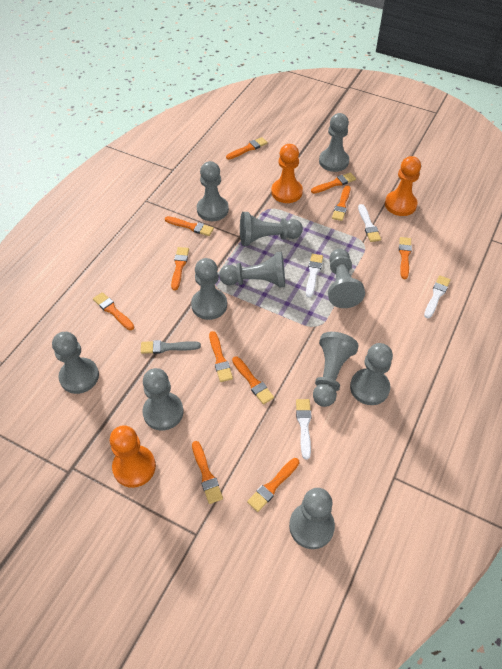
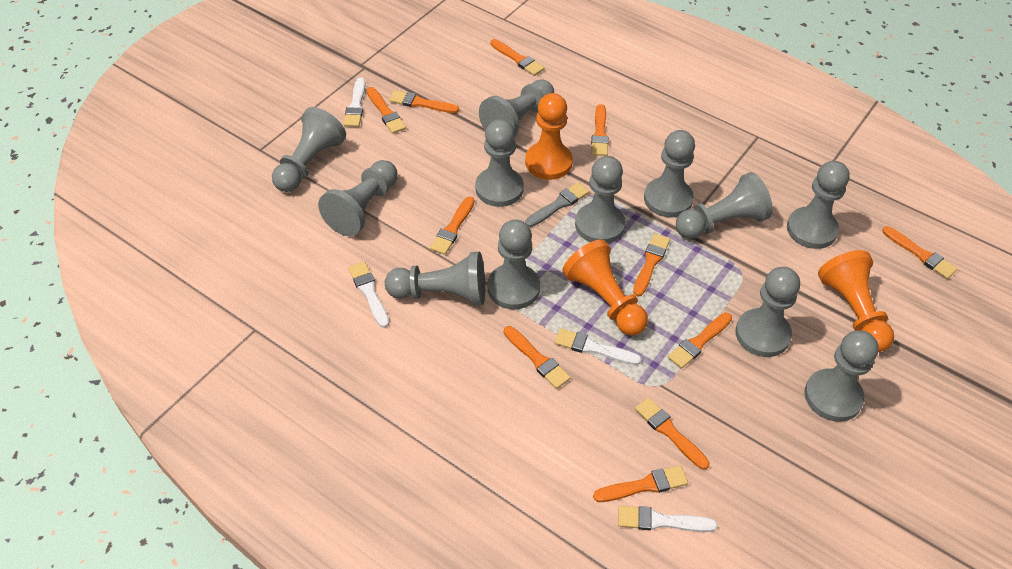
grey pawn: [52,332,99,394] [142,368,183,431] [191,258,227,320] [197,161,229,221] [219,252,285,288] [240,212,303,246] [289,488,335,549] [313,332,359,407] [319,113,349,172] [328,249,365,308] [350,343,393,405] = 11 -> [272,107,346,192] [318,160,398,236] [385,252,485,306] [475,119,524,207] [479,79,554,136] [488,219,540,309] [575,156,625,244] [644,130,695,218] [676,172,773,239] [735,267,800,357] [787,161,850,249] [805,330,878,422] = 12

